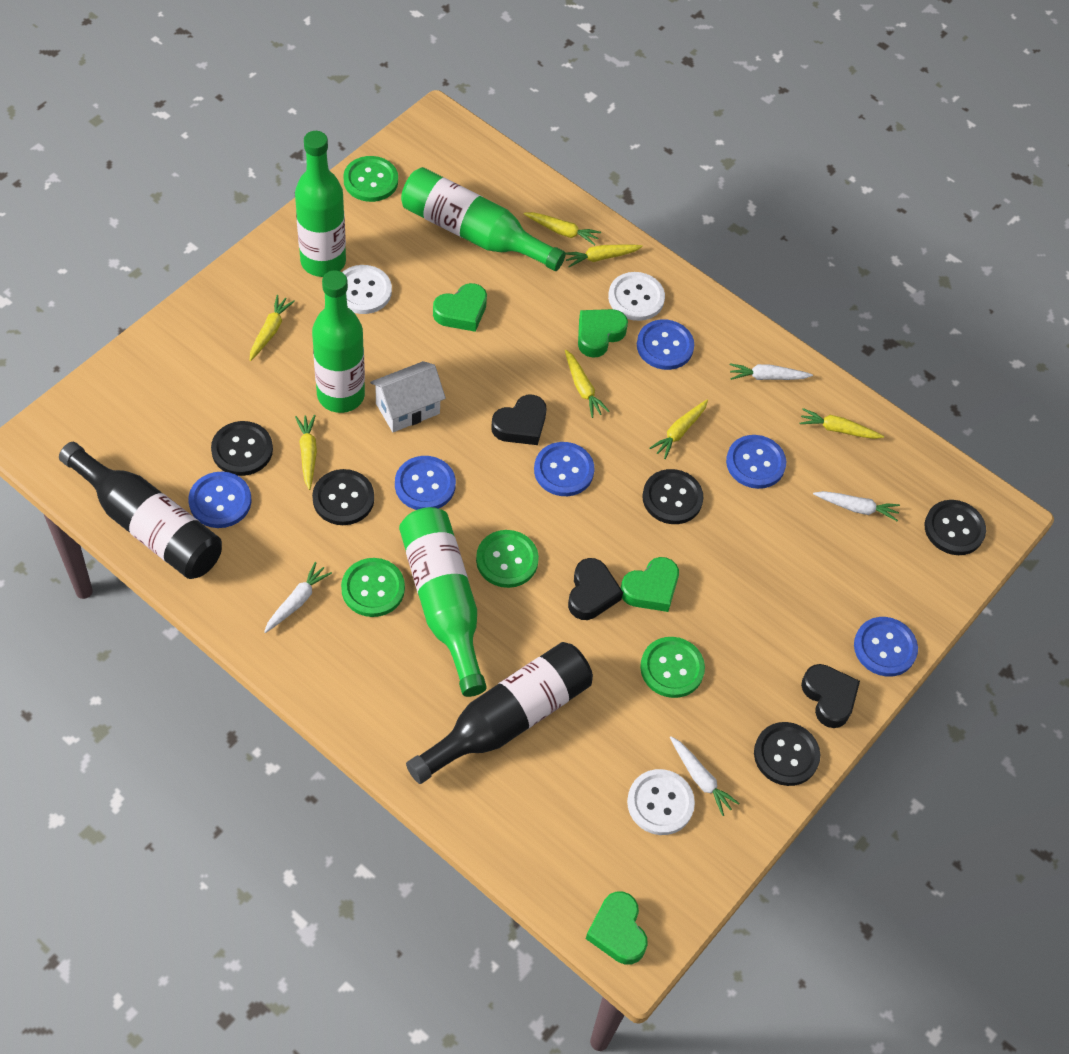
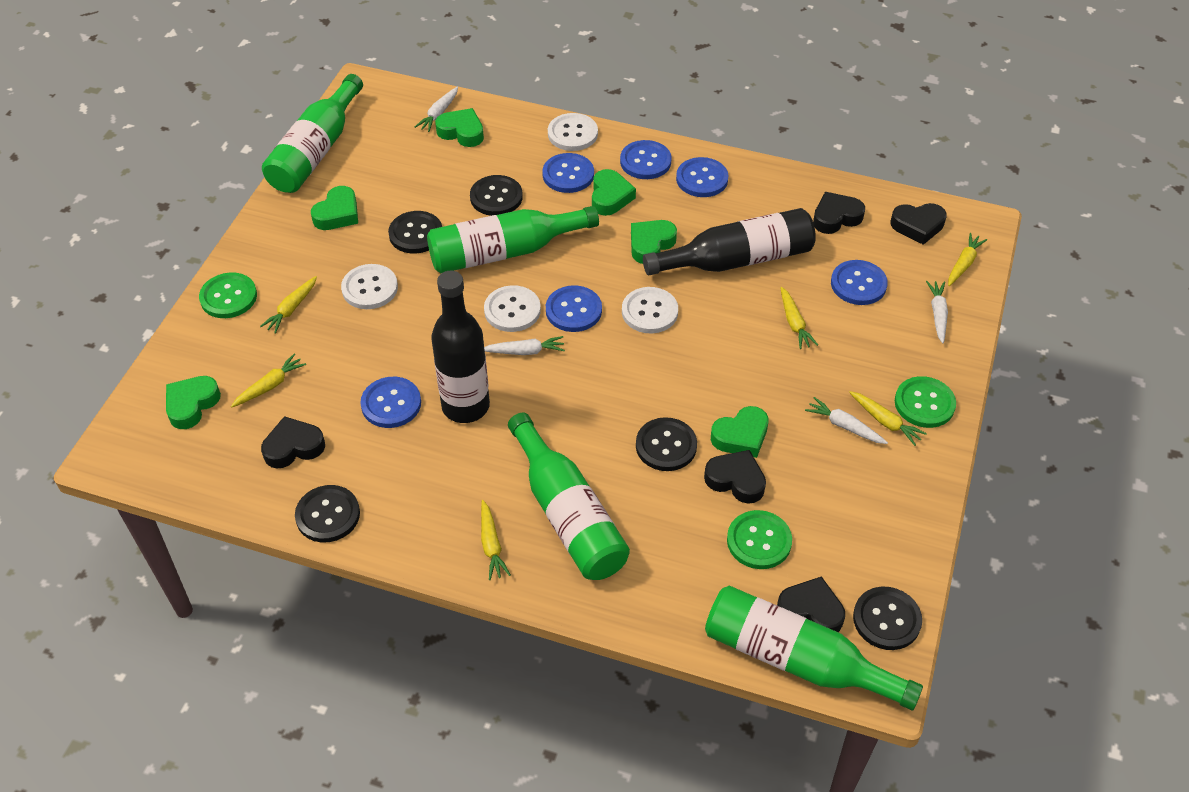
black heart: [491,395,546,445] [568,558,623,620] [801,664,860,728] = 3 -> [261,416,325,469] [704,450,766,504] [777,576,845,632] [813,192,865,234] [891,203,947,245] = 5
green button: [341,558,405,617] [343,156,398,202] [476,530,539,588] [640,637,705,698] = 4 -> [199,273,257,318] [727,510,792,569] [895,376,956,428] = 3
green heart: [433,283,487,332] [578,309,628,358] [586,891,648,965] [621,557,679,612] = 4 -> [166,376,221,429] [311,186,358,230] [435,108,484,147] [592,169,636,216] [631,220,677,264] [711,406,769,458] = 6
white button: [342,265,392,314] [608,272,665,321] [627,769,695,835] = 3 -> [341,264,398,309] [484,285,541,332] [548,113,598,151] [622,287,678,333] = 4
white house: [370,361,446,432] = 1 -> none = 0
yellow carrot: [250,295,295,361] [295,415,317,490] [524,212,601,245] [565,350,610,418] [566,245,643,267] [649,400,708,459] [799,408,884,439] = 7 -> [231,354,306,408] [260,276,317,334] [481,500,511,580] [780,287,818,349] [849,391,927,446] [948,233,987,286] = 6

